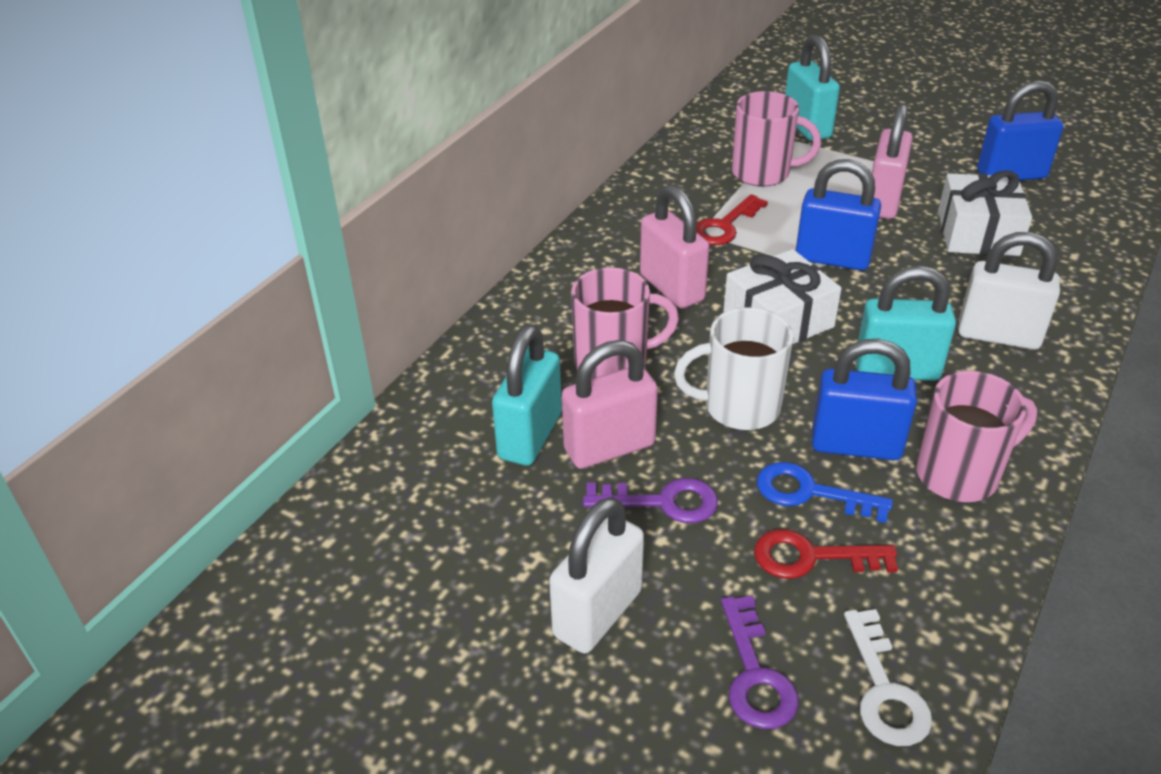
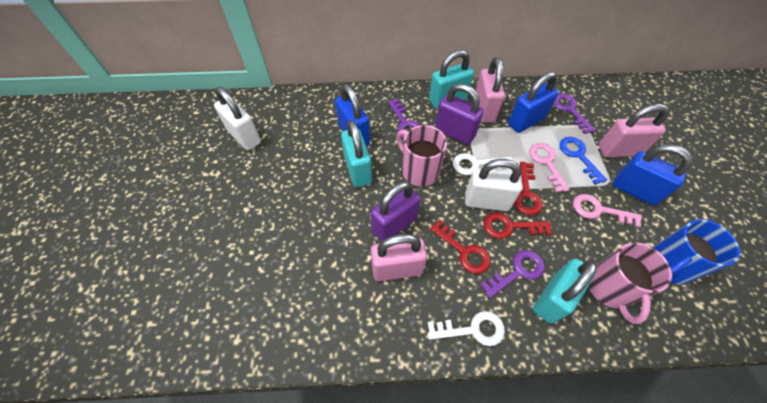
blue mug: none = 0 -> [653,219,740,285] = 1
pink key: none = 0 -> [529,143,570,193] [573,194,642,228] = 2
pink mug: [571,267,679,379] [732,91,821,187] [916,371,1037,502] = 3 -> [396,125,447,187] [589,242,672,324] = 2
purple key: [583,478,718,523] [721,596,799,729] = 2 -> [388,98,420,139] [480,250,545,298] [553,93,596,134] = 3
purple padlock: none = 0 -> [371,181,420,241] [435,83,484,144] = 2
red key: [696,194,768,245] [754,529,898,579] = 2 -> [430,220,491,274] [484,213,552,239] [514,162,543,215] = 3
white gift: [723,249,842,344] [938,170,1032,256] = 2 -> none = 0
white key: [844,609,932,746] = 1 -> [428,311,505,346] [453,153,512,175] = 2
white mug: [674,307,794,430] = 1 -> none = 0

